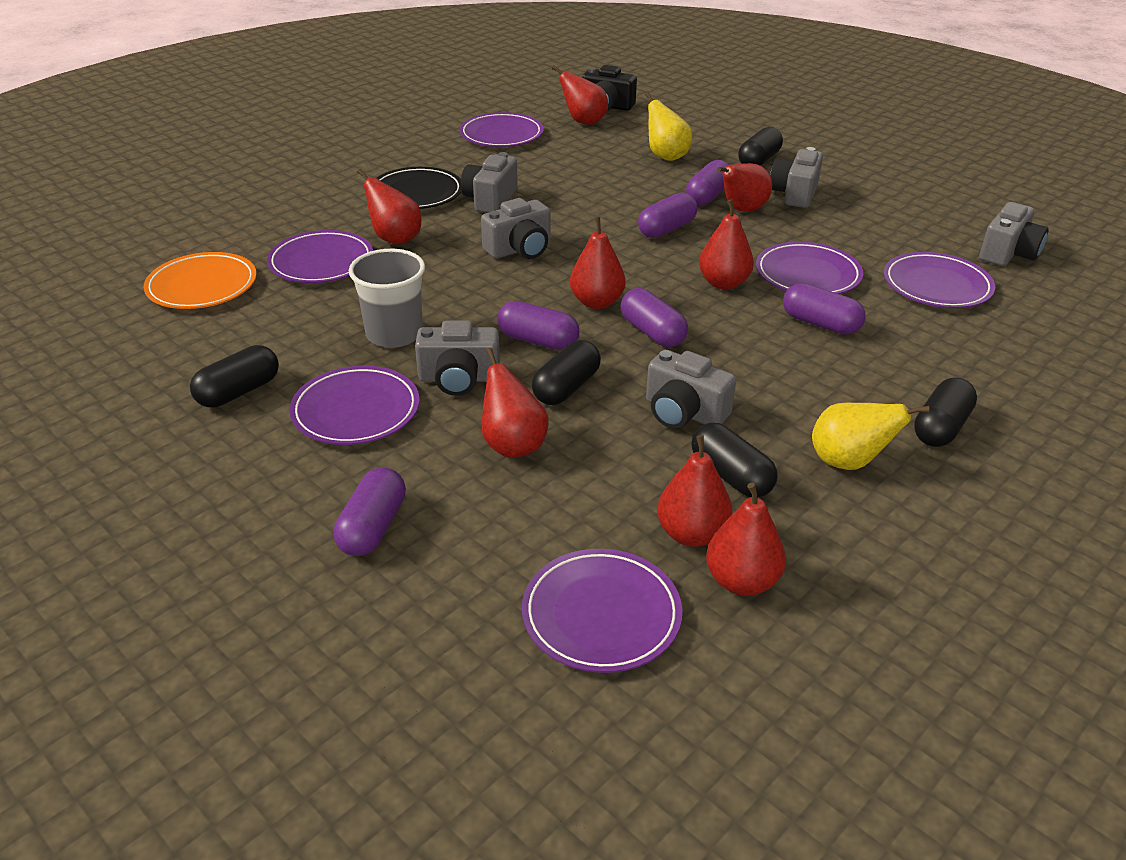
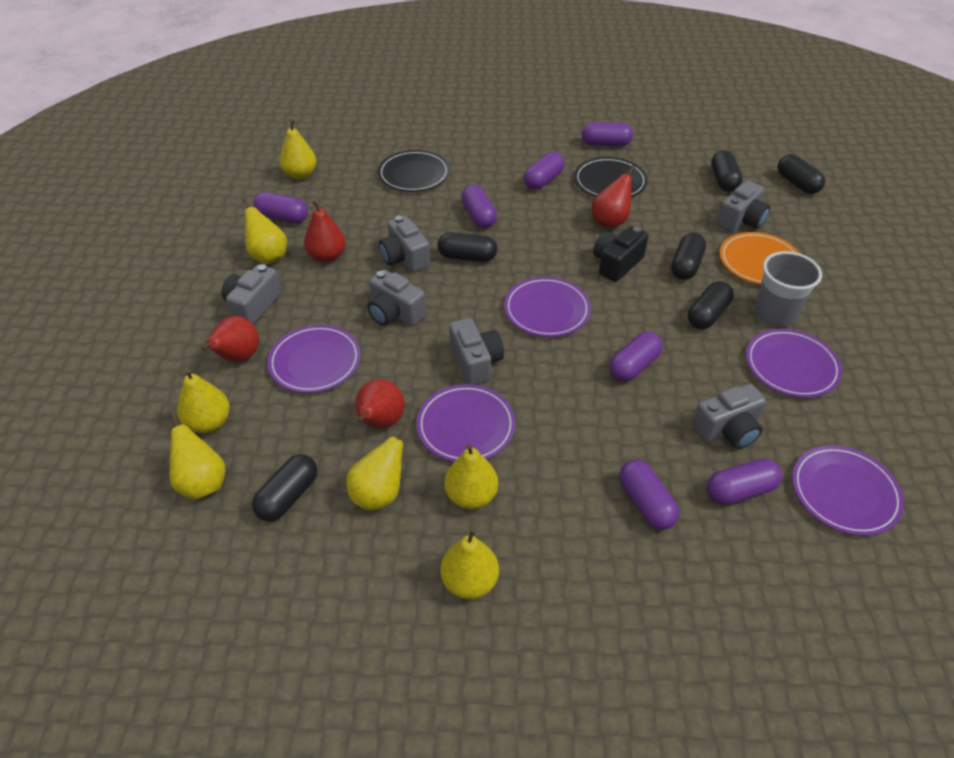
black capsule: [190,345,279,407] [532,340,601,405] [692,423,777,498] [738,127,783,166] [914,378,977,447] = 5 -> [252,454,317,522] [437,232,497,262] [671,233,706,280] [688,281,734,329] [711,150,742,192] [778,154,825,194] = 6
black plate: [377,167,462,209] = 1 -> [378,150,450,192] [574,157,648,197] = 2
purple capsule: [333,467,406,556] [497,301,579,350] [621,288,688,347] [638,192,698,238] [686,160,729,205] [783,283,866,335] = 6 -> [253,192,308,224] [461,185,497,228] [524,152,565,190] [582,122,633,146] [609,331,663,382] [619,460,679,530] [707,458,782,505] = 7
purple plate: [267,230,373,283] [289,366,420,445] [459,112,544,147] [522,549,682,673] [756,242,863,294] [884,252,995,308] = 6 -> [267,325,361,393] [416,384,516,462] [504,277,591,337] [746,329,842,398] [792,445,904,536] = 5
red pear: [357,169,421,244] [482,348,548,458] [552,65,608,125] [570,217,626,309] [657,435,733,547] [699,199,754,290] [706,483,786,596] [717,163,772,212] = 8 -> [201,316,259,362] [304,200,346,263] [355,379,405,429] [592,166,635,228] = 4
yellow pear: [645,92,692,161] [812,403,929,470] = 2 -> [170,411,226,500] [177,369,230,433] [243,198,287,264] [279,119,317,180] [346,425,409,511] [440,528,499,599] [444,444,498,509] = 7

